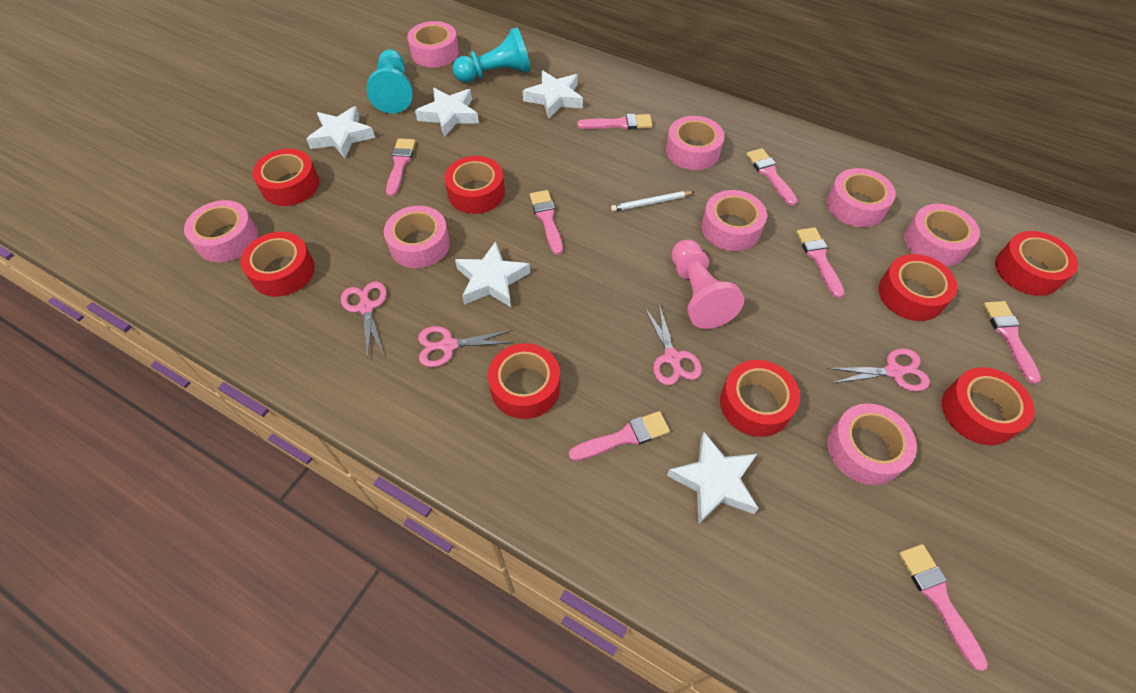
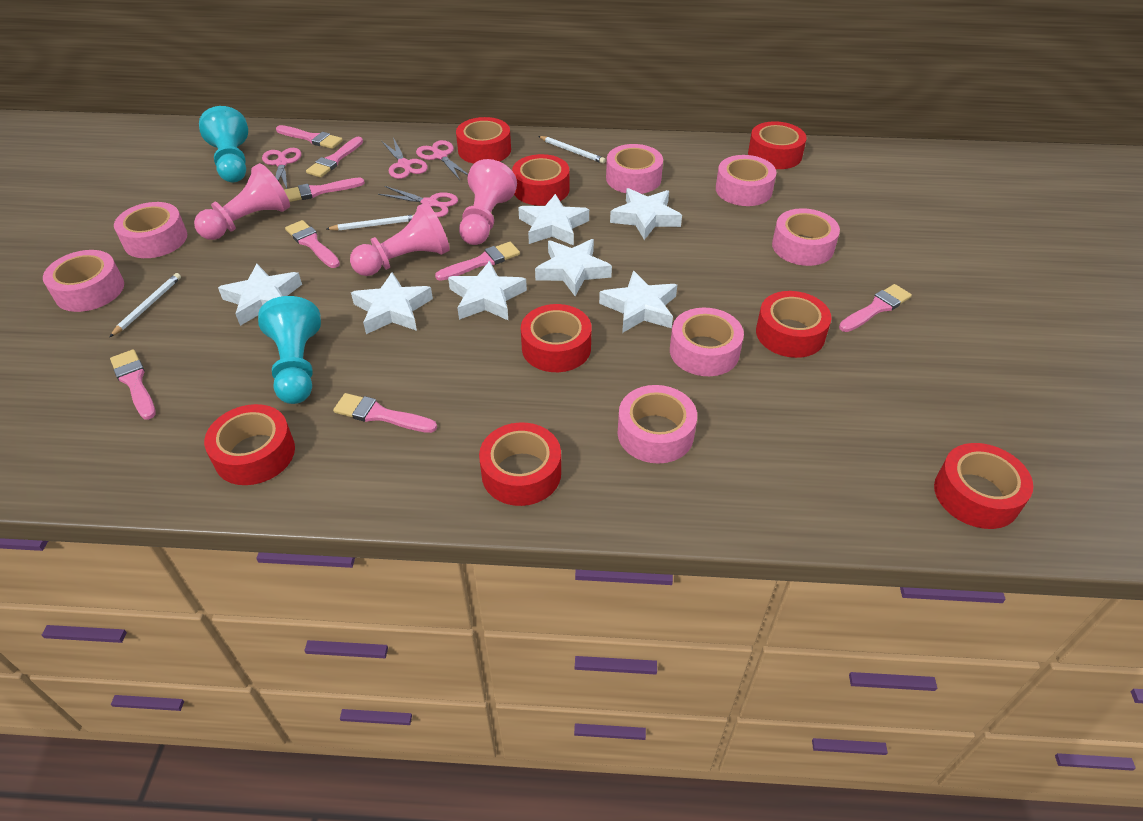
pink pawn: [671,240,744,329] = 1 -> [194,163,290,240] [350,202,450,276] [459,159,517,245] = 3
pink tape: [184,200,258,262] [384,206,450,268] [407,21,459,68] [666,116,724,170] [701,190,767,251] [827,168,896,227] [827,403,917,485] [904,204,980,266] = 8 -> [43,250,124,312] [114,202,187,258] [606,144,663,194] [617,385,697,464] [670,308,744,376] [716,155,776,206] [772,208,840,266] = 7
white pencil: [611,191,694,211] = 1 -> [110,273,181,337] [326,215,414,231] [538,136,606,164] = 3
white star: [306,106,375,158] [415,88,479,137] [455,241,530,307] [523,70,583,119] [667,432,759,524] = 5 -> [218,264,302,326] [351,272,433,334] [448,261,527,320] [518,194,589,246] [535,239,612,296] [599,270,677,333] [610,188,682,240] = 7

